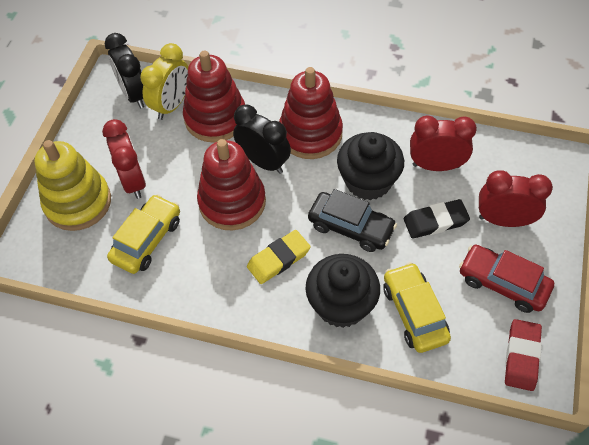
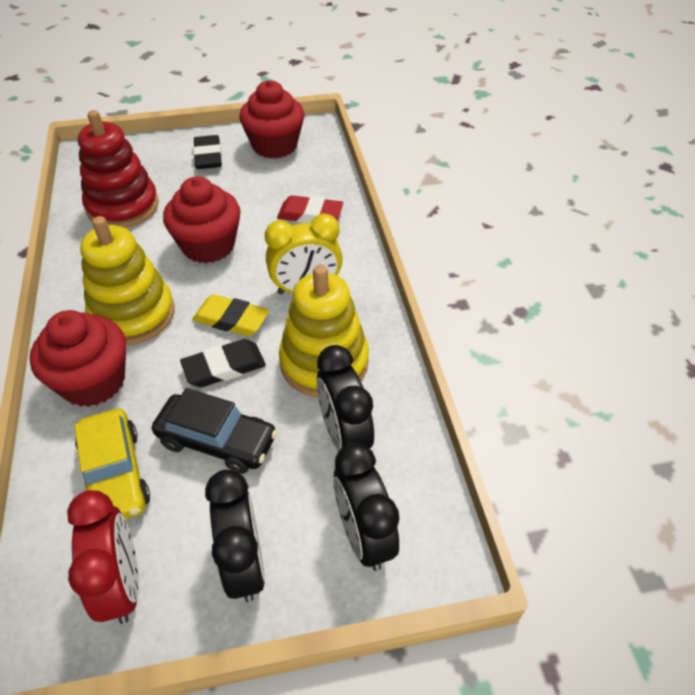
black clock: [105,33,144,108] [233,104,291,174] = 2 -> [205,470,265,602] [317,345,374,451] [333,443,399,571] = 3
black cupcake: [305,254,380,328] [337,132,404,200] = 2 -> none = 0
black eraser: [404,199,470,238] = 1 -> [180,339,266,387] [193,135,222,169] = 2
red car: [459,245,554,313] = 1 -> none = 0
red clock: [102,119,146,199] [410,116,477,171] [479,170,553,227] = 3 -> [67,490,139,624] = 1
red cupcake: none = 0 -> [30,310,126,407] [163,176,241,263] [239,80,304,159] = 3
red stacking toy: [183,51,245,143] [197,139,266,230] [279,67,343,159] = 3 -> [78,110,159,228] = 1
yellow car: [107,194,180,274] [383,262,451,353] = 2 -> [74,409,150,519] = 1
yellow stacking toy: [34,140,111,231] = 1 -> [80,216,175,345] [279,265,369,397] = 2

